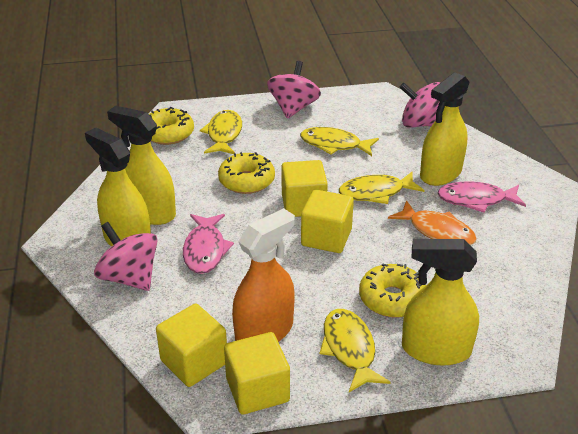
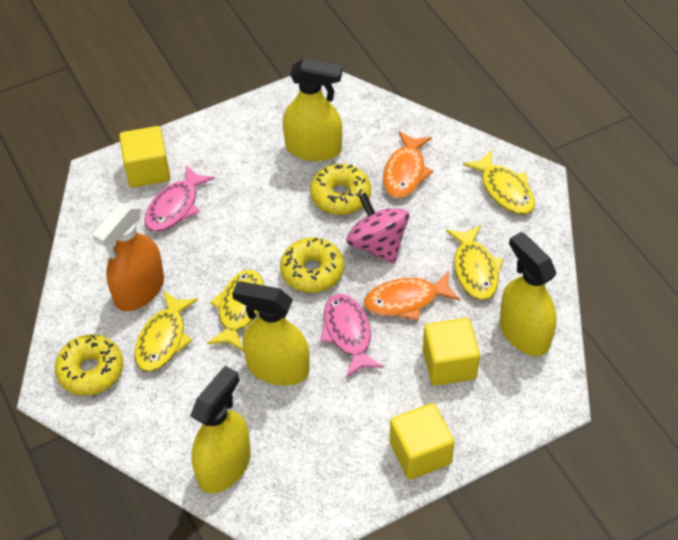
orange fish: [388,200,477,245] = 1 -> [364,270,461,321] [383,131,433,198] = 2
pink spinning top: [94,222,158,291] [267,61,321,119] [399,82,440,128] = 3 -> [346,192,409,263] = 1
yellow cube: [156,304,227,387] [224,332,290,415] [281,160,328,217] [301,189,354,253] = 4 -> [119,126,170,188] [390,403,454,480] [423,318,480,386] = 3

